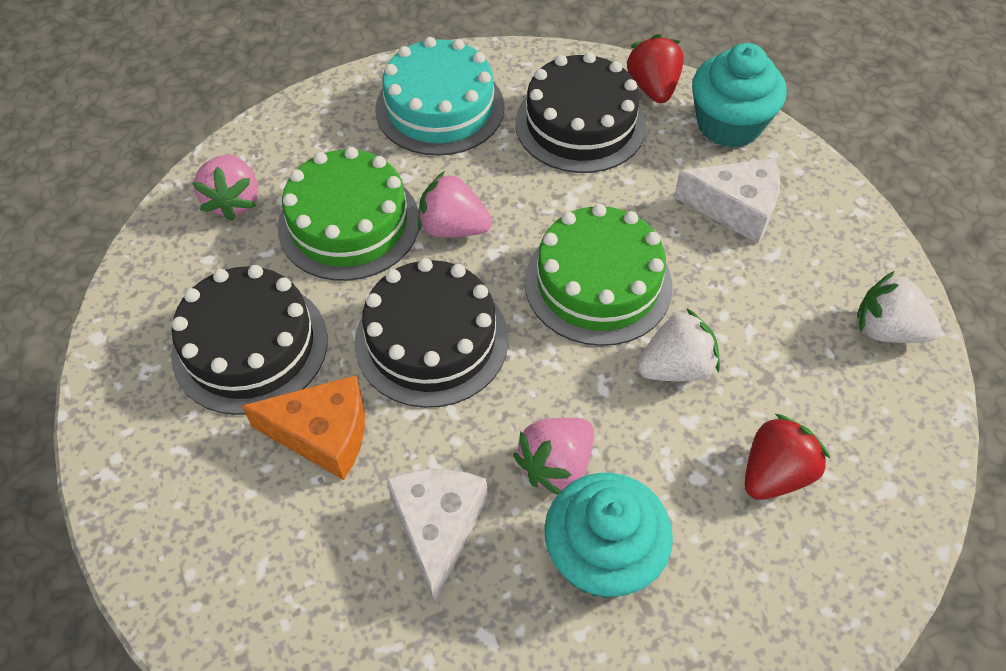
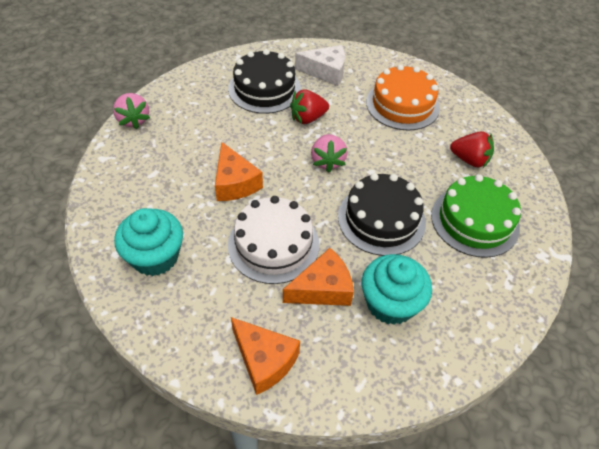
black cake: [171,265,328,415] [355,258,508,408] [515,52,646,173] = 3 -> [228,49,301,114] [338,173,426,256] = 2
green cake: [278,147,419,281] [525,204,673,346] = 2 -> [431,174,521,258] = 1
orange cake: none = 0 -> [366,64,440,131] = 1
orange cheese: [242,375,365,480] = 1 -> [215,142,263,201] [231,317,300,395] [283,248,354,306] = 3
pink strawberry: [192,155,258,221] [418,171,492,238] [513,418,594,495] = 3 -> [113,93,150,129] [311,134,348,173] = 2
turquoise cake: [375,37,505,156] = 1 -> none = 0
white cake: none = 0 -> [228,196,319,284] = 1
white cheese: [386,469,488,605] [674,158,780,243] = 2 -> [295,45,345,86] = 1
white strawberry: [637,308,720,381] [857,271,941,343] = 2 -> none = 0

